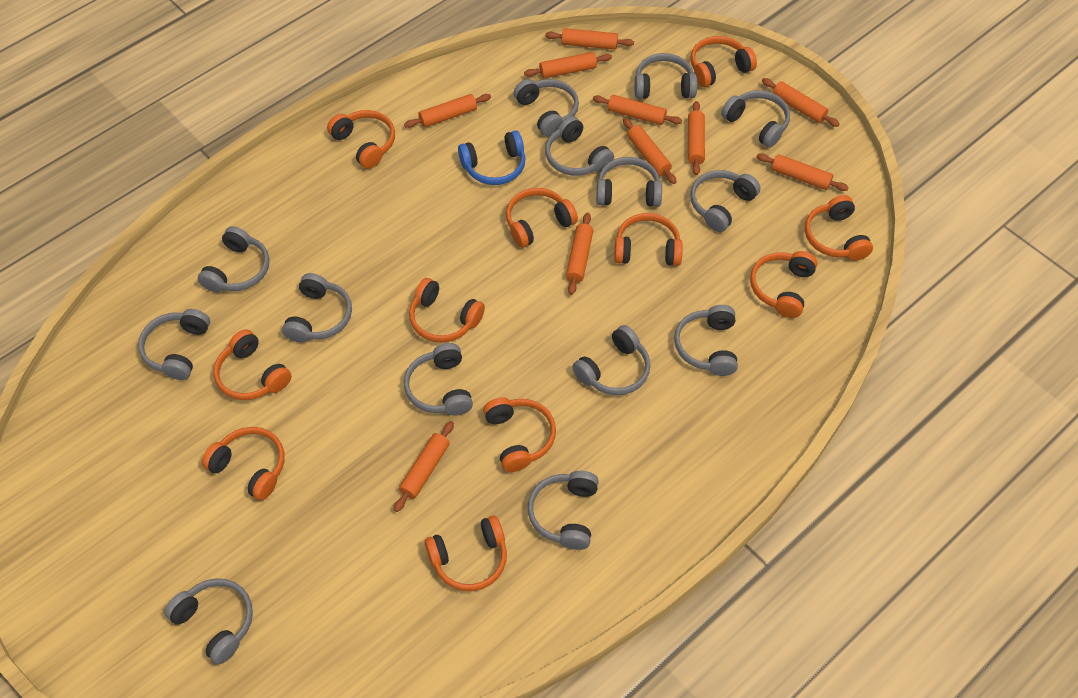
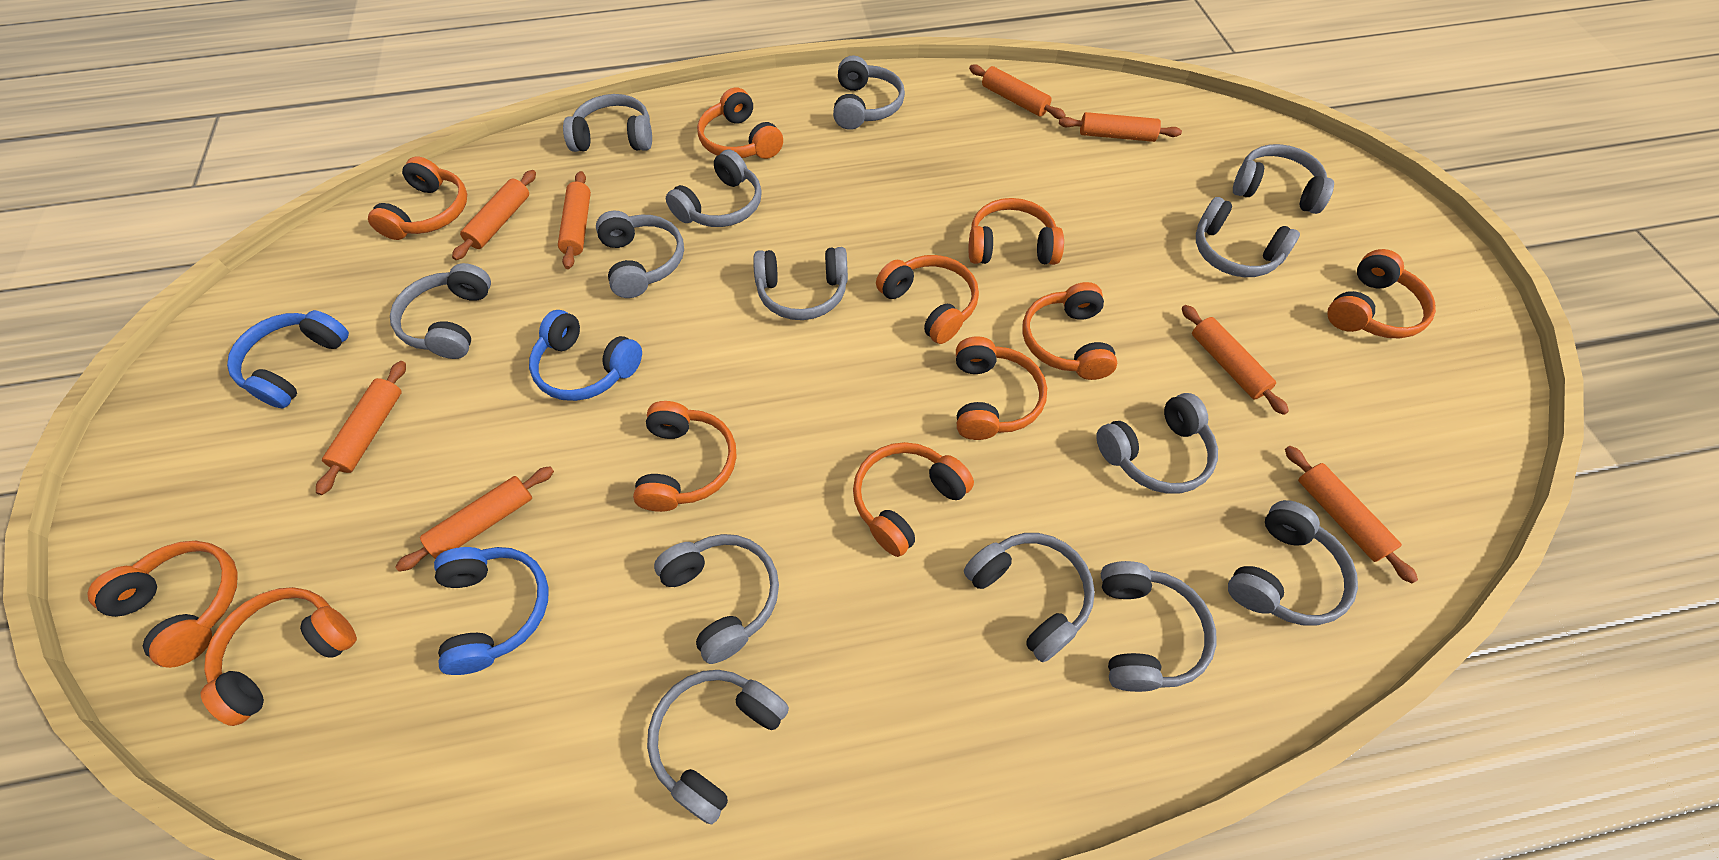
blue headphones: [458,130,525,185] = 1 -> [227,310,349,409] [434,547,549,675] [529,310,642,401] = 3
orange rolling pin: [394,421,454,512] [404,94,491,128] [524,52,612,78] [545,28,634,50] [566,213,593,295] [593,95,682,125] [623,118,677,184] [688,101,705,175] [757,153,849,191] [762,78,840,127] = 10 -> [316,361,406,495] [395,466,554,572] [452,170,536,260] [558,171,591,269] [969,64,1066,119] [1059,112,1182,142] [1182,305,1289,415] [1285,446,1418,583] = 8

